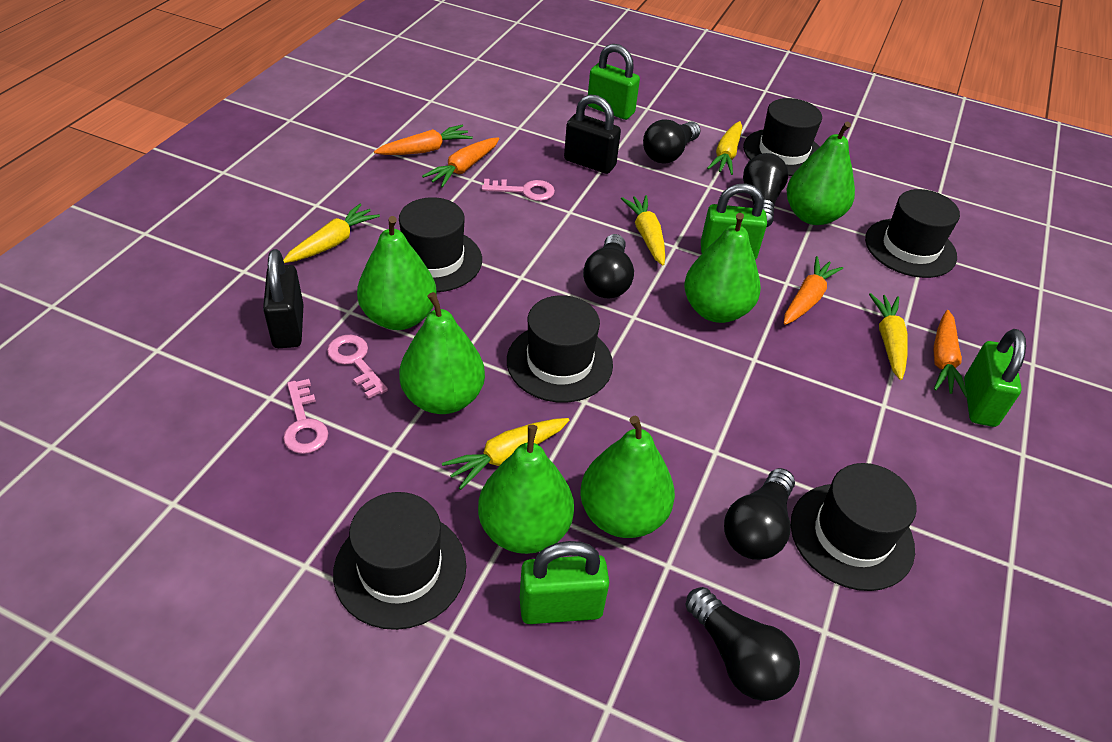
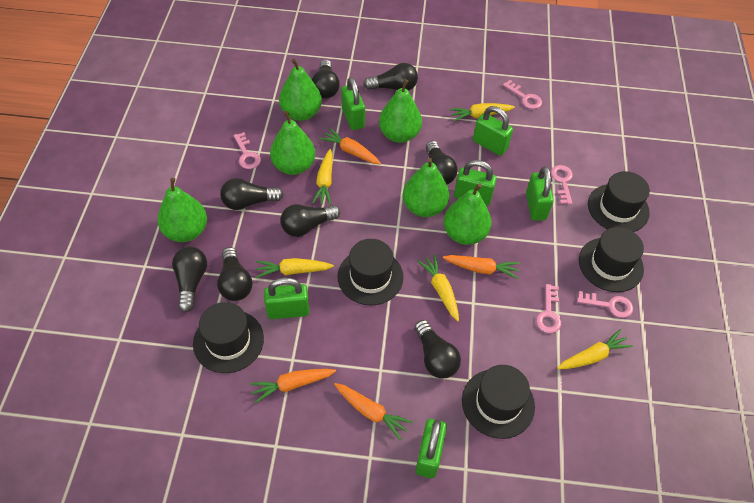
black hat: [333,492,466,630] [399,197,482,292] [507,295,613,403] [743,98,822,176] [791,463,917,591] [865,189,960,278] = 6 -> [193,302,264,373] [337,239,404,305] [462,365,535,439] [579,227,644,292] [588,171,650,232] = 5
black light bulb: [583,234,634,298] [643,119,700,164] [685,587,800,701] [724,468,795,560] [743,153,788,227] = 5 -> [172,247,207,312] [217,247,253,301] [220,178,284,210] [280,204,340,237] [312,59,340,98] [363,63,418,91] [414,320,461,379] [426,141,458,184] = 8
black padlock: [263,249,304,348] [564,95,621,174] = 2 -> none = 0
green padlock: [520,541,609,624] [588,44,640,120] [701,183,767,260] [964,329,1026,427] = 4 -> [264,278,309,319] [341,77,365,130] [416,419,447,478] [454,160,497,206] [473,106,513,156] [526,166,554,221] = 6
pink key: [283,379,328,454] [327,335,388,399] [482,179,555,201] = 3 -> [234,132,261,169] [503,80,542,109] [536,284,561,333] [551,165,573,205] [577,291,633,318] = 5

